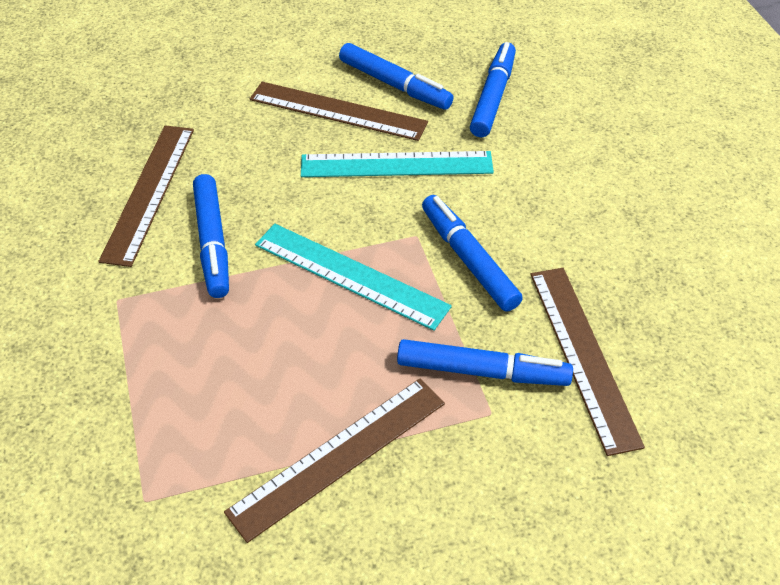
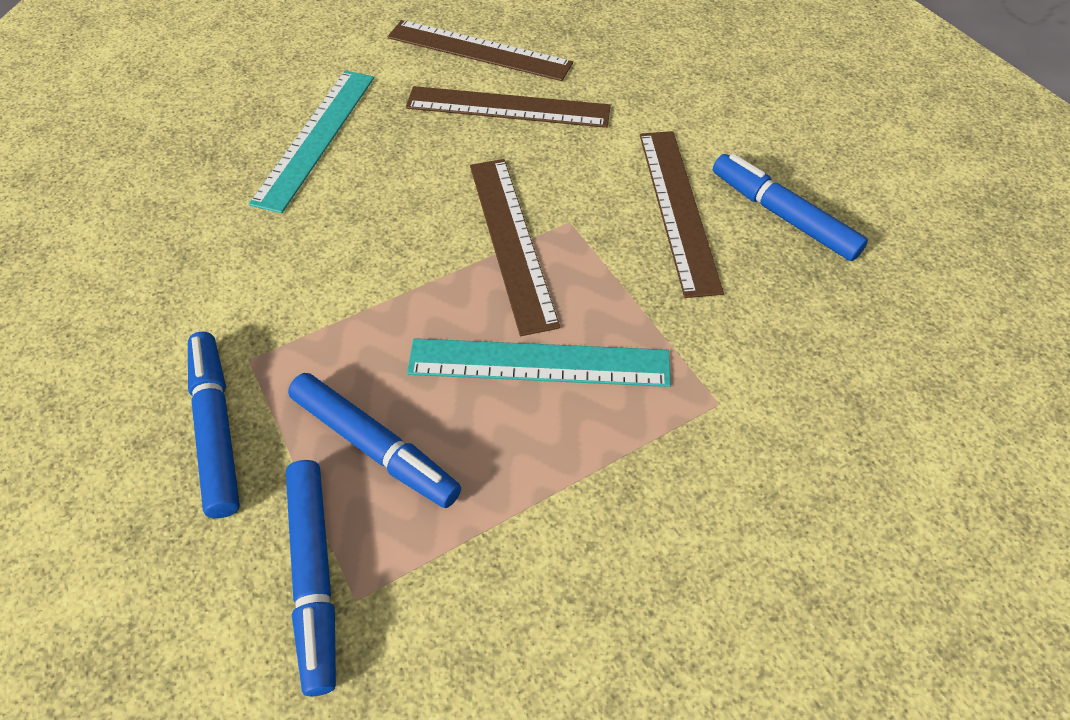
blue marker: [193,174,229,298] [339,43,454,110] [397,339,573,386] [422,195,523,312] [470,42,516,137] = 5 -> [188,332,240,518] [286,460,336,697] [288,373,461,508] [713,153,868,261] = 4

